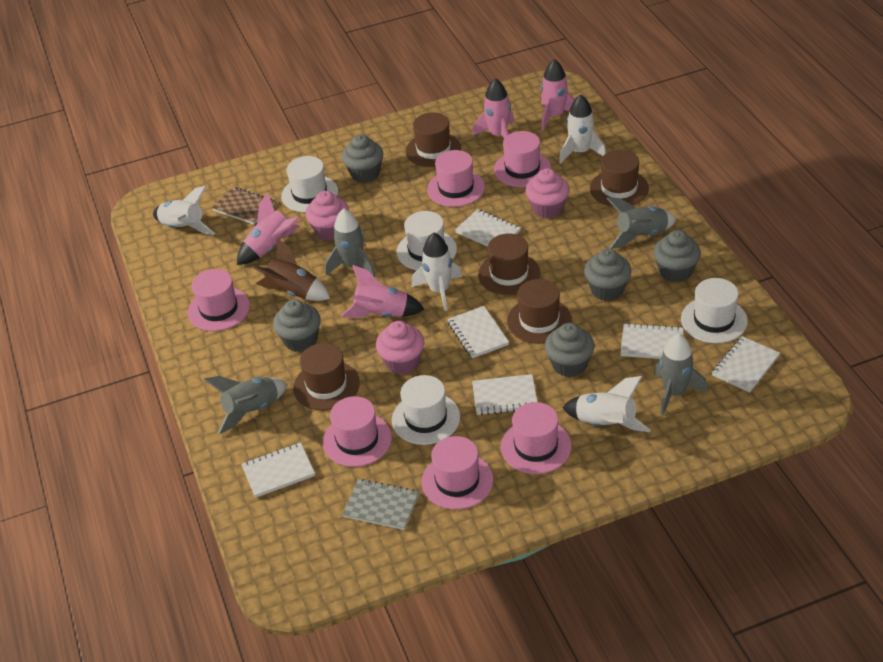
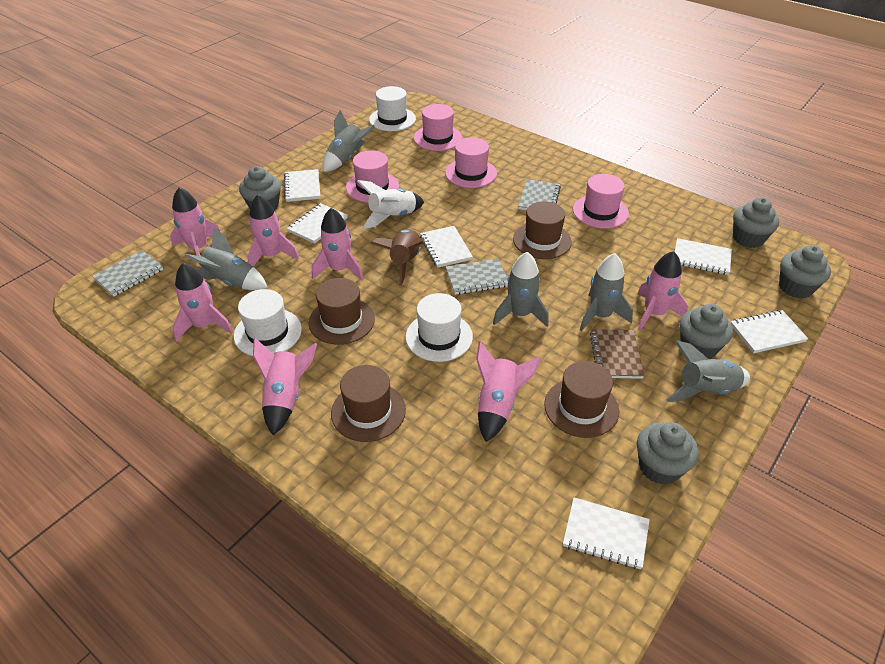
brown hat: [293,343,360,410] [406,113,461,167] [478,233,540,295] [507,279,572,344] [590,150,649,207] = 5 -> [309,278,375,345] [331,365,406,442] [513,201,572,259] [544,361,619,438] = 4
grey notebook: [342,479,419,530] = 1 -> [92,250,163,297] [446,259,508,295] [518,179,561,210] = 3
grey rocket: [204,376,288,434] [325,208,376,277] [606,197,676,249] [654,334,708,416] = 4 -> [185,228,268,290] [323,110,375,172] [493,252,549,327] [580,253,633,331] [666,340,750,402] = 5
pink cupcake: [305,191,349,240] [376,321,424,374] [525,168,569,218] = 3 -> none = 0
pink hat: [188,269,250,331] [323,396,392,467] [422,436,493,510] [427,150,485,207] [494,131,551,187] [501,402,572,474] = 6 -> [346,150,399,202] [414,104,462,151] [445,137,497,188] [573,174,629,229] = 4
pink rocket: [237,192,300,265] [341,265,425,319] [472,78,514,139] [541,59,575,130] = 4 -> [170,187,220,266] [172,263,233,341] [247,194,299,267] [253,338,317,435] [312,208,363,281] [476,341,541,442] [638,251,688,331] = 7
white hat: [281,156,338,212] [392,375,460,445] [397,211,457,270] [681,278,748,343] = 4 -> [234,289,302,356] [369,86,416,131] [405,293,473,362] = 3
white rocket: [153,186,215,235] [411,233,462,311] [559,95,606,164] [562,376,651,432] = 4 -> [357,180,424,229] = 1

